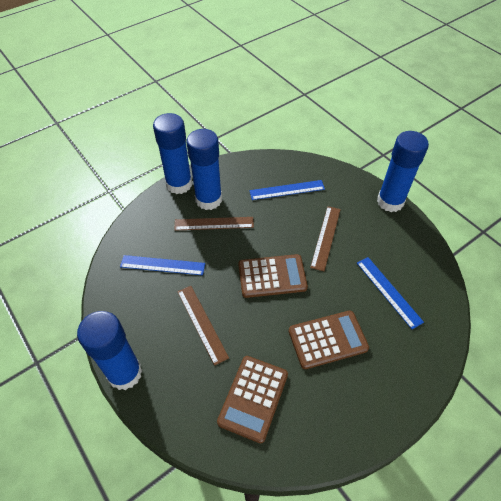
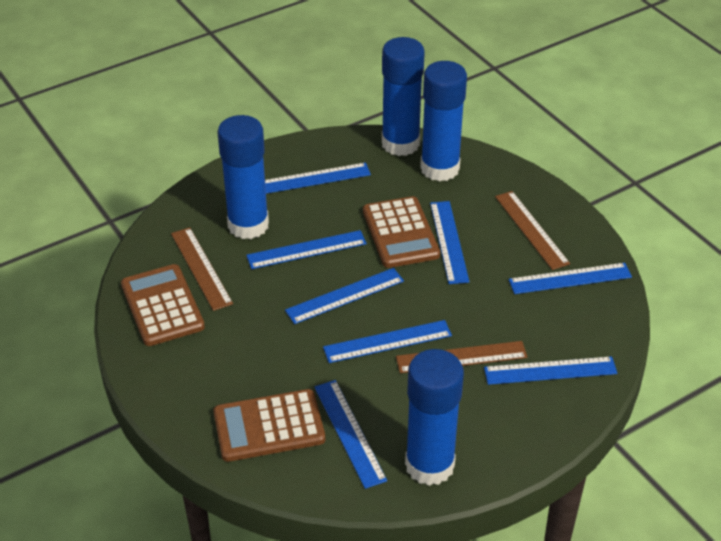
blue ruler: [120,255,205,275] [249,180,325,200] [357,257,424,329] = 3 -> [246,230,367,269] [265,163,371,194] [285,268,404,324] [314,380,387,489] [323,320,452,363] [430,201,470,284] [484,356,618,385] [509,263,632,294] = 8

